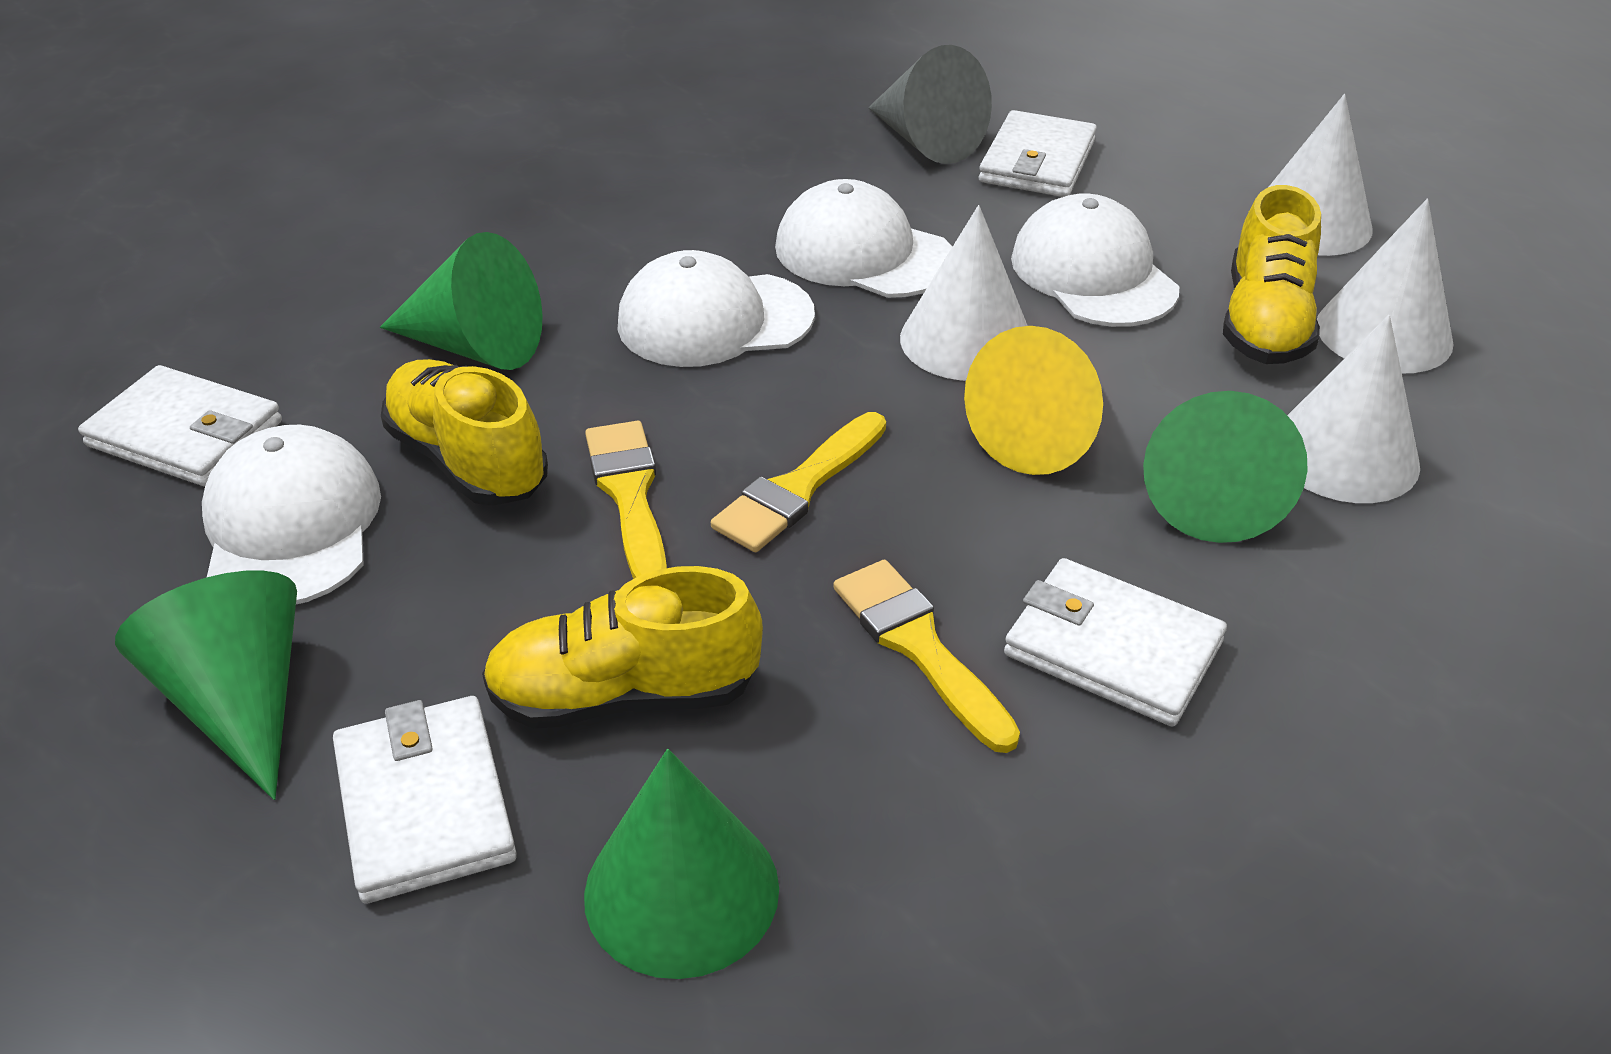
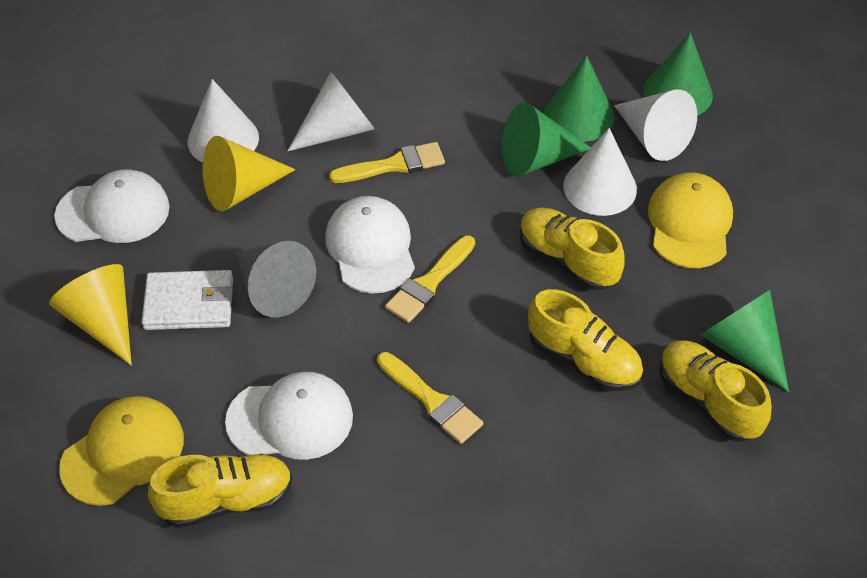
white cap: [202,425,381,604] [618,250,815,367] [775,179,952,298] [1011,194,1179,327] = 4 -> [54,169,170,243] [225,372,353,460] [325,196,415,294] = 3
white wallet: [78,365,282,486] [333,696,517,904] [979,110,1097,197] [1004,558,1227,726] = 4 -> [141,270,233,330] = 1
yellow cap: none = 0 -> [59,396,184,506] [648,173,733,268] = 2
yellow cone: [964,326,1103,475] = 1 -> [49,264,132,365] [203,136,296,211] = 2
yellow shoe: [381,359,548,506] [482,566,763,729] [1223,185,1321,364] = 3 -> [148,454,293,528] [520,207,625,290] [528,289,643,391] [659,341,772,442] = 4

